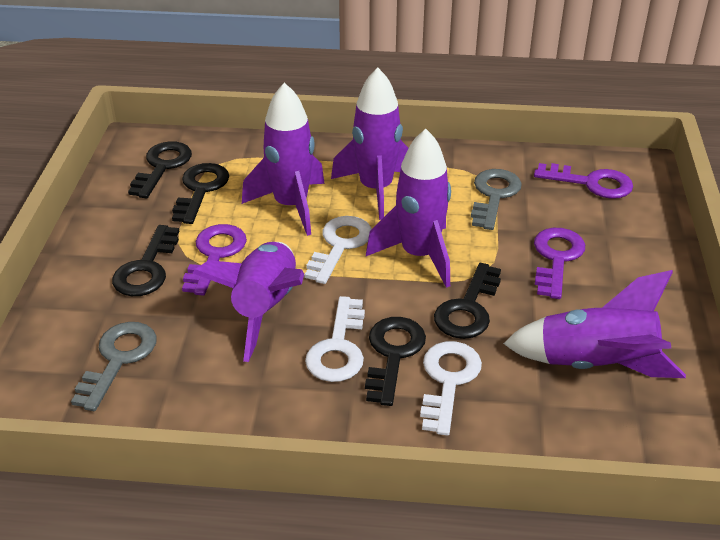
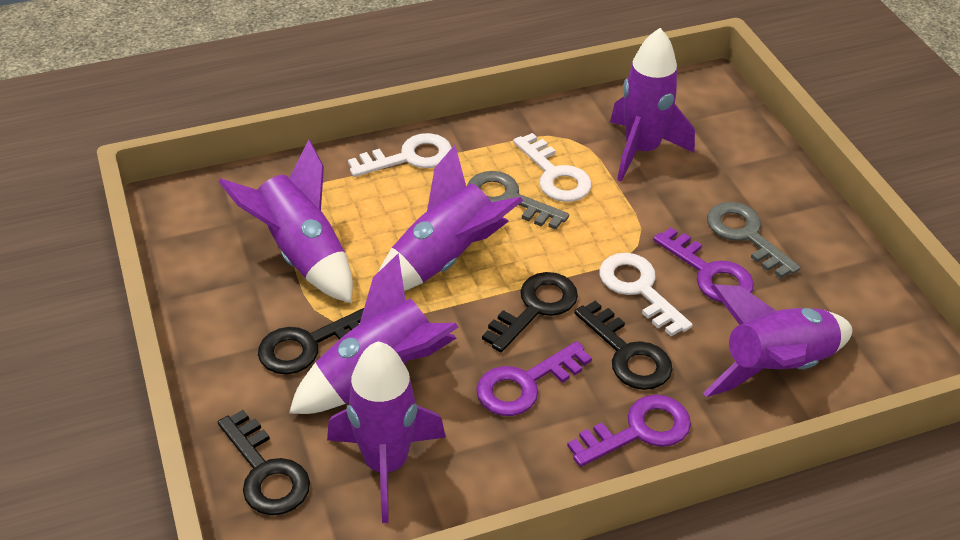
black key: [112,225,179,296] [128,142,192,198] [172,163,229,224] [365,317,426,406] [434,263,501,339] = 5 -> [218,410,310,515] [258,308,364,375] [482,272,578,352] [574,301,672,390] = 4
purple rocket: [192,242,304,362] [242,83,325,236] [331,67,408,220] [366,129,451,288] [503,270,686,378] = 5 -> [219,140,353,303] [289,253,459,414] [327,341,446,523] [378,145,523,291] [610,28,695,182] [703,284,852,397] = 6

